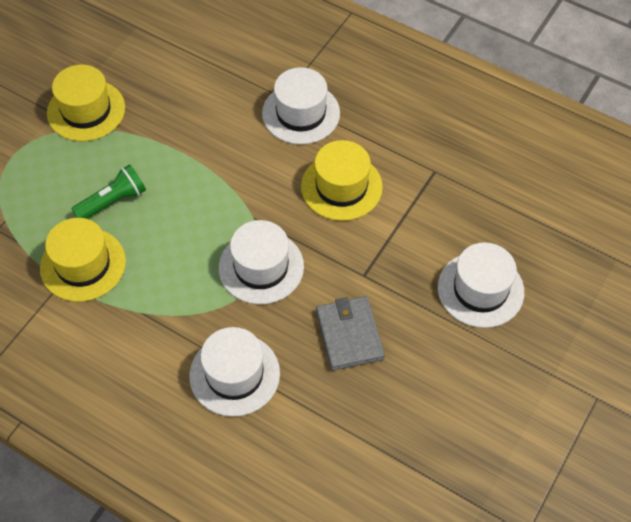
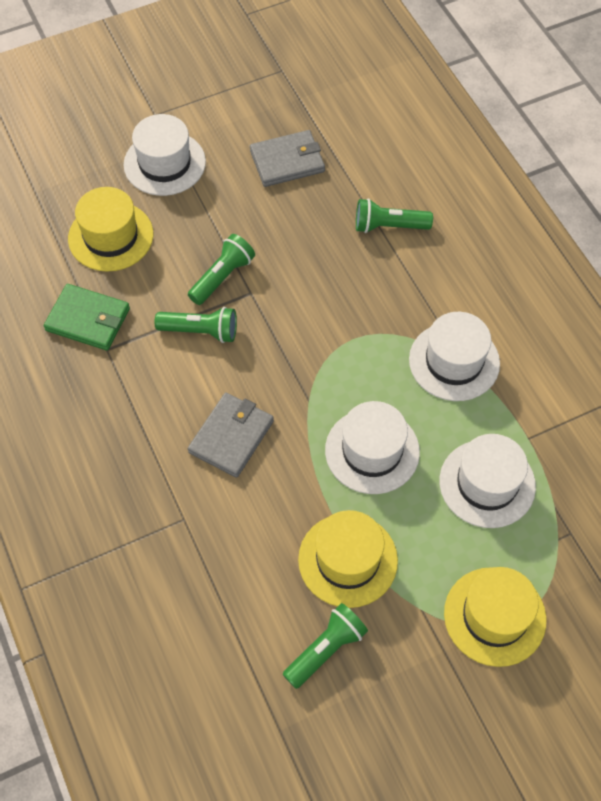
green flashlight: [72,164,146,219] = 1 -> [154,307,237,343] [188,234,255,305] [283,603,368,689] [356,198,433,233] = 4
green wallet: none = 0 -> [44,284,130,351] = 1
grey wallet: [316,296,385,370] = 1 -> [188,393,274,478] [250,130,325,187] = 2

